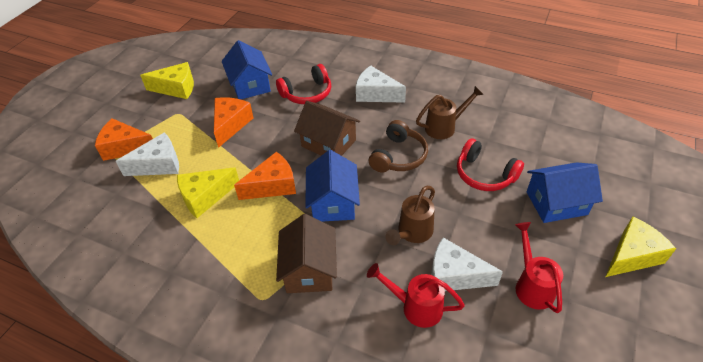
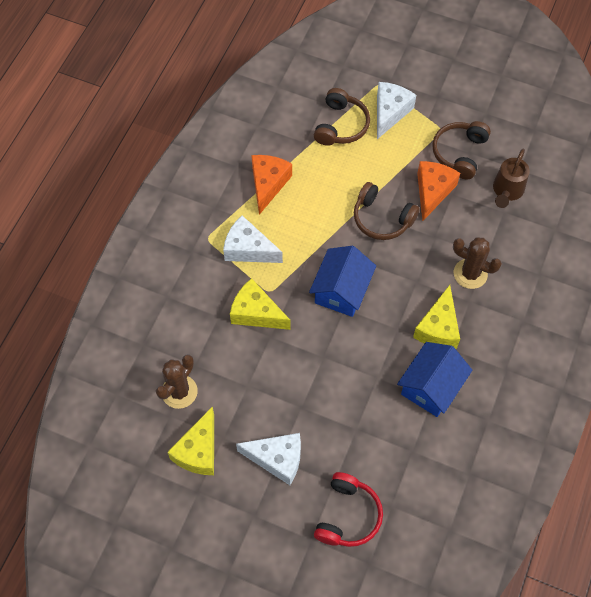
blue house: [222,40,272,99] [305,150,360,222] [527,162,603,223] = 3 -> [309,246,376,317] [397,342,472,417] = 2
brown cactus: none = 0 -> [156,354,198,409] [453,237,502,289] = 2
brown headphones: [369,120,428,172] = 1 -> [314,88,370,146] [354,182,420,240] [432,121,491,179] = 3
brown house: [276,214,337,293] [294,101,360,156] = 2 -> none = 0
brown watering can: [386,186,435,245] [416,86,484,139] = 2 -> [493,148,530,208] = 1
orange cheese: [95,118,153,161] [214,97,254,148] [234,152,296,200] = 3 -> [251,155,292,215] [417,161,460,222] = 2
red headphones: [276,64,331,104] [457,139,524,191] = 2 -> [314,472,383,547] = 1
red watering can: [367,263,465,328] [515,222,563,313] = 2 -> none = 0

